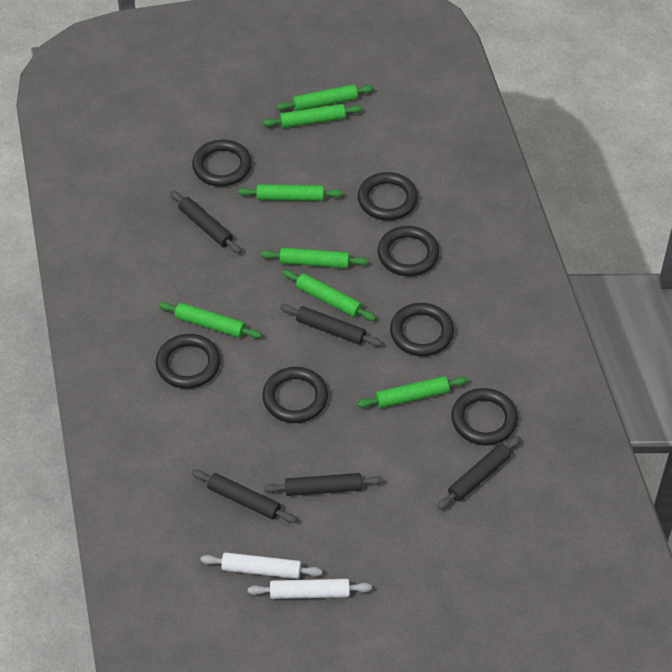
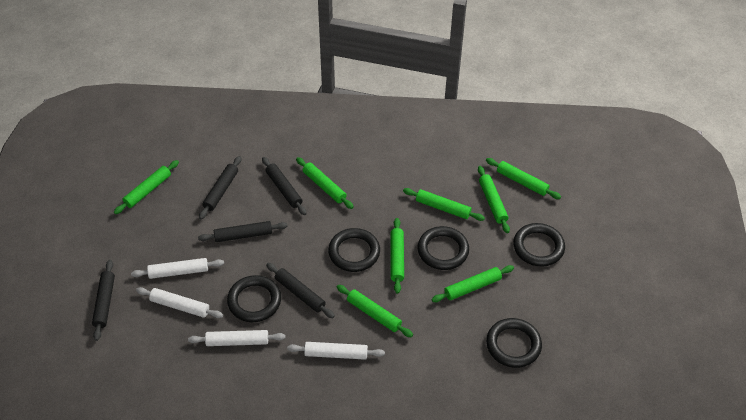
black ring: [156,334,221,389] [192,140,252,187] [262,367,328,423] [358,172,418,221] [378,226,439,276] [390,303,454,356] [451,388,518,445] = 7 -> [227,275,281,322] [328,228,380,272] [417,226,469,270] [486,318,542,368] [513,223,565,267] = 5
green rolling pin: [158,302,262,339] [238,184,343,201] [261,248,369,268] [263,104,363,128] [276,84,374,111] [282,270,376,321] [357,376,468,408] = 7 -> [114,160,179,214] [296,157,354,209] [337,285,413,337] [390,218,404,294] [403,188,485,221] [432,265,514,302] [478,166,510,233] [486,158,561,199] = 8
white rolling pin: [200,552,323,579] [248,579,372,599] = 2 -> [131,258,224,279] [136,287,223,318] [188,330,286,346] [287,342,385,360] = 4

